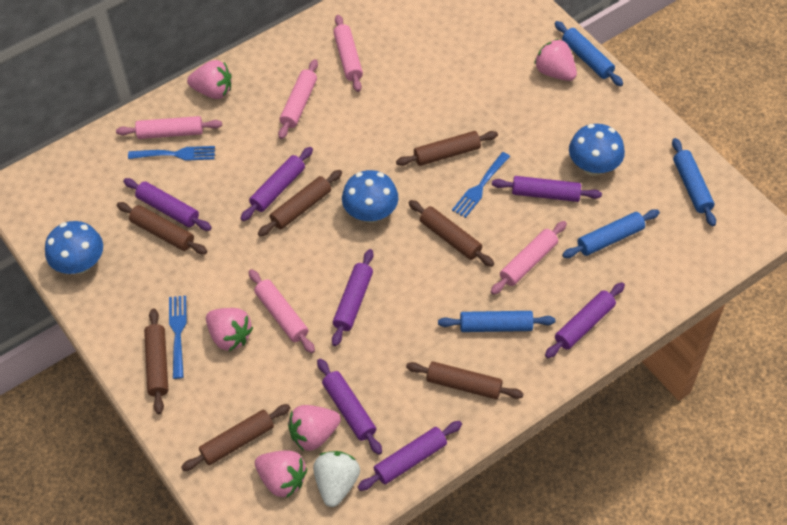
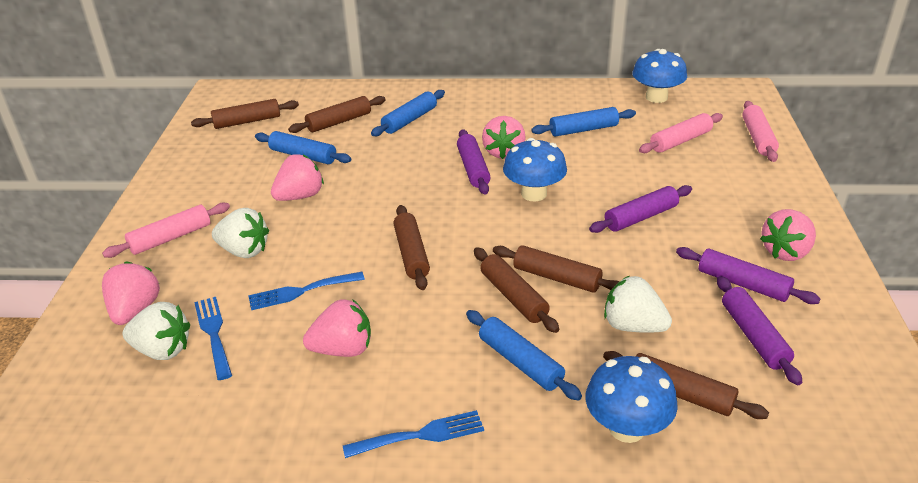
brown rolling pin: [117,202,207,254] [144,308,168,414] [181,404,290,471] [258,170,342,237] [396,131,498,166] [406,362,524,399] [409,200,494,267] = 7 -> [191,99,299,129] [288,96,386,133] [393,205,430,290] [474,247,559,333] [493,245,620,293] [603,351,769,419] = 6
pink rolling pin: [116,116,222,139] [249,269,315,353] [278,59,318,139] [333,15,363,92] [491,221,567,295] = 5 -> [102,203,230,258] [639,113,723,153] [742,101,779,162] = 3
purple rolling pin: [123,178,212,231] [240,147,313,221] [317,358,382,455] [332,249,374,346] [358,421,462,491] [492,176,602,202] [545,282,625,358] = 7 -> [457,129,491,195] [589,185,692,233] [676,247,821,304] [717,276,802,385] = 4
white strawberry: [313,451,360,507] = 1 -> [123,302,190,360] [212,208,269,258] [604,276,672,333] = 3

